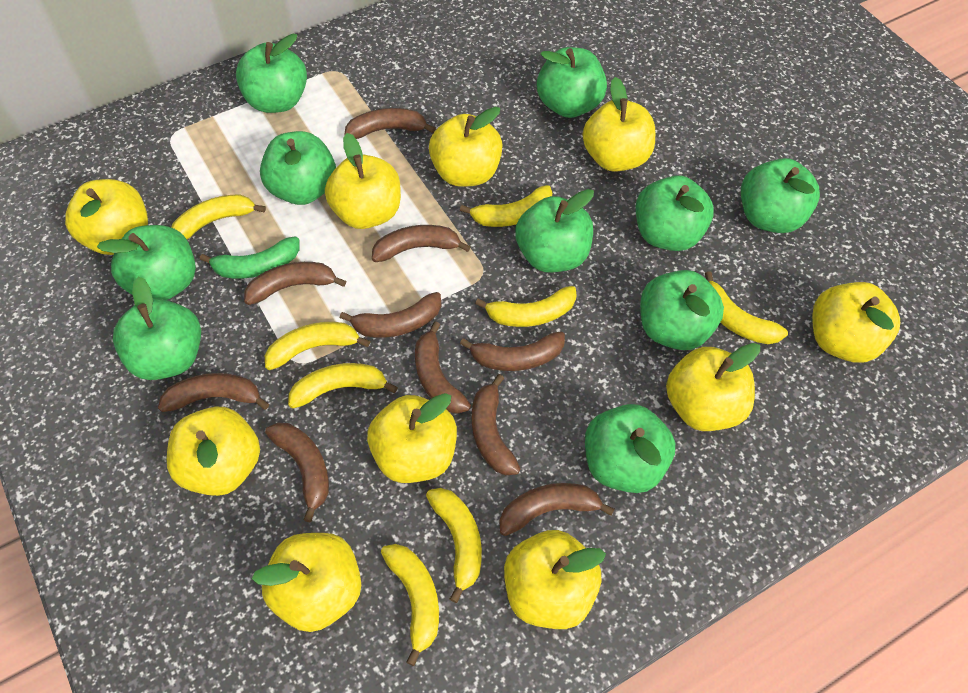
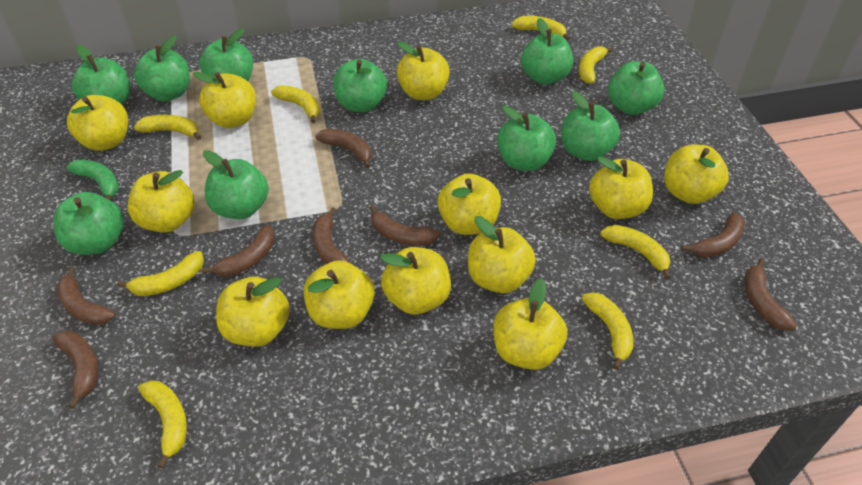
brown banana: [158,373,269,412] [244,262,346,305] [265,423,329,522] [340,292,442,338] [344,108,436,139] [372,225,471,262] [415,321,471,414] [460,332,565,371] [472,374,520,475] [500,483,614,536] = 10 -> [52,331,98,409] [57,266,115,325] [202,225,275,277] [313,207,350,264] [315,129,371,168] [369,205,441,246] [681,212,745,257] [745,259,797,331] = 8
yellow apple: [65,179,148,255] [167,407,260,496] [252,533,361,632] [325,133,401,229] [367,393,457,483] [429,107,503,187] [504,530,606,629] [583,77,655,172] [666,343,760,431] [812,282,900,363] = 10 -> [67,95,128,151] [128,170,195,233] [193,72,256,128] [216,277,290,347] [304,260,374,329] [380,247,451,315] [397,41,450,100] [438,173,501,235] [468,216,536,293] [493,278,567,370] [589,156,653,219] [664,145,729,204] = 12

